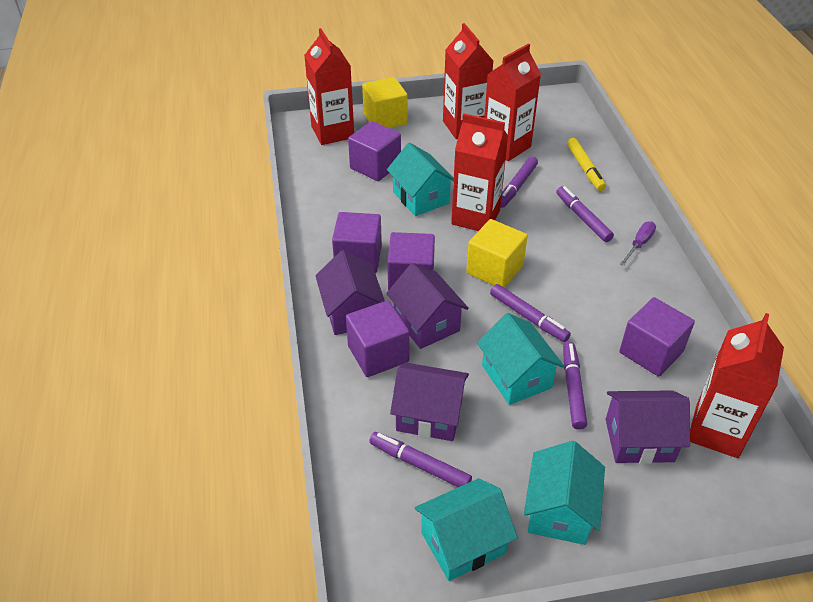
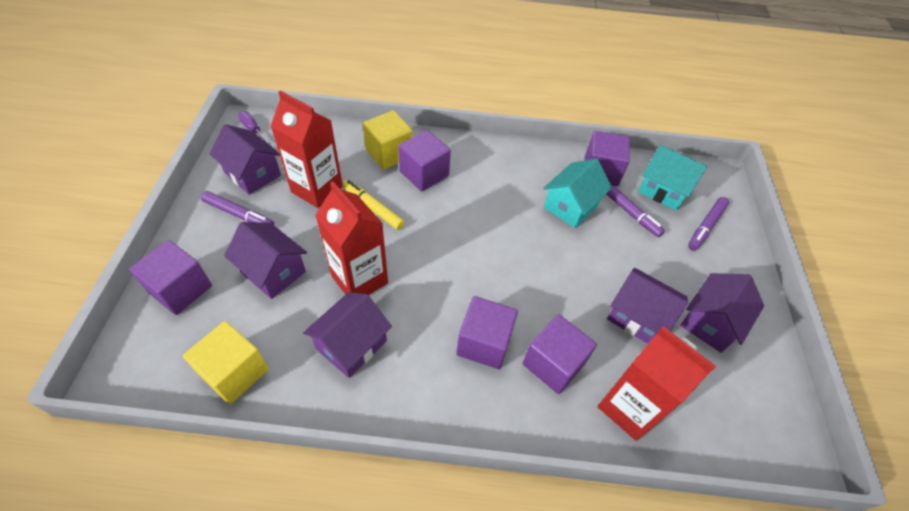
purple house: [315,250,385,335] [386,263,469,349] [390,363,469,441] [606,390,690,464] = 4 -> [210,124,281,195] [224,222,307,299] [303,292,392,378] [607,268,688,344] [680,273,764,353] = 5
purple marker: [369,432,472,487] [490,284,571,342] [500,157,538,208] [556,186,614,242] [563,342,587,430] = 5 -> [201,191,274,225] [606,183,665,237] [688,197,729,251] = 3
red carton: [304,28,354,145] [443,23,493,139] [451,113,508,231] [484,44,541,161] [690,313,784,458] = 5 -> [271,91,343,208] [315,181,388,295] [598,326,716,441] = 3
turquoise house: [387,142,454,216] [415,478,518,581] [477,313,564,405] [524,441,605,545] = 4 -> [543,158,612,228] [638,145,707,211] = 2

